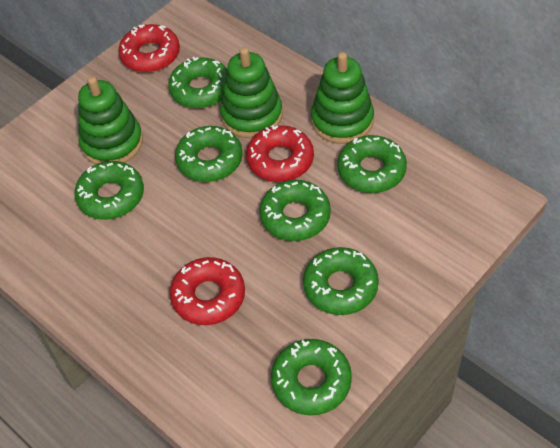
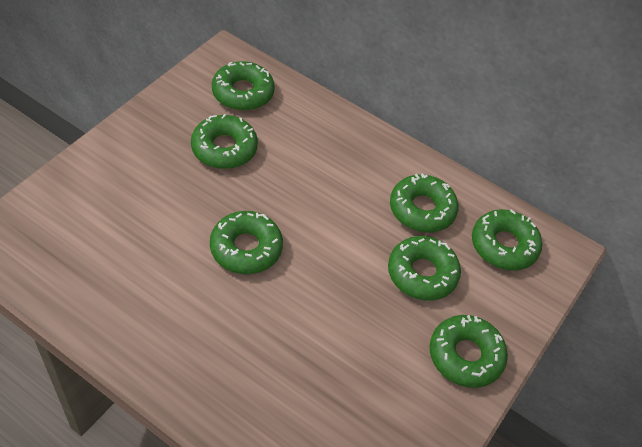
green stacking toy: [78,76,143,165] [220,47,283,138] [311,52,374,144] = 3 -> none = 0
red donut: [118,24,180,73] [170,257,245,325] [246,125,314,182] = 3 -> none = 0

